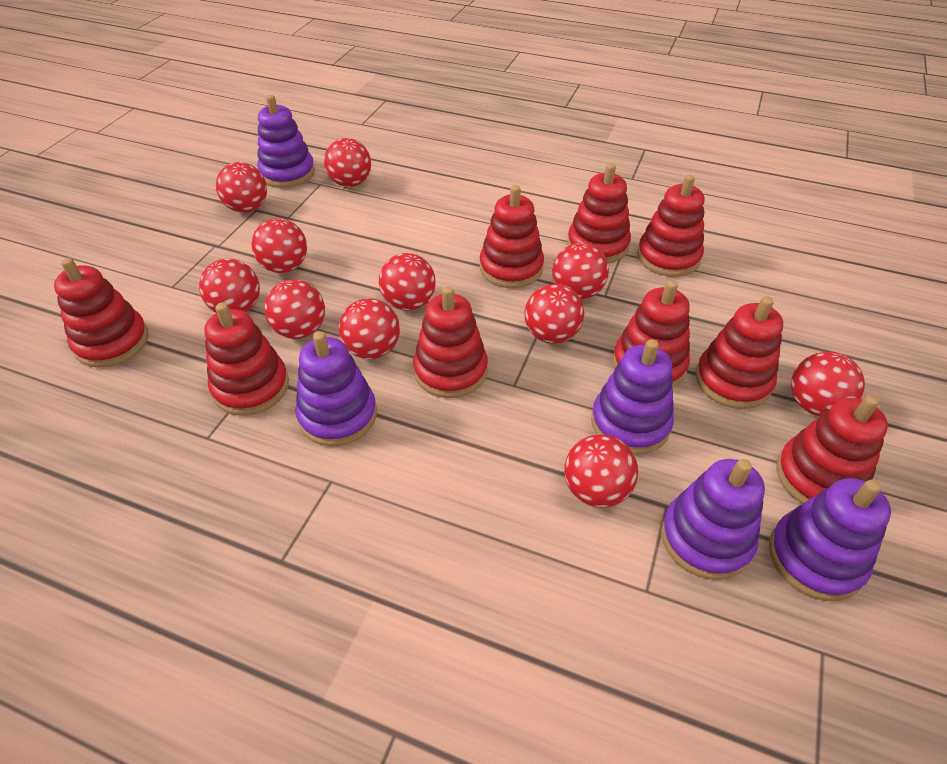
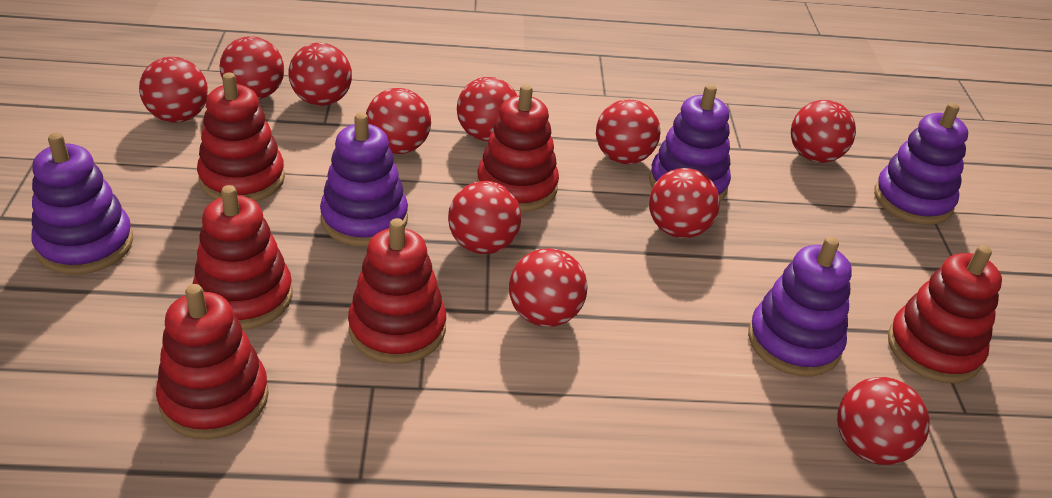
red stacking toy: [54,258,149,368] [204,303,289,416] [413,286,488,398] [480,185,544,288] [567,163,631,264] [613,280,690,388] [637,175,704,277] [695,296,783,409] [776,395,888,504] = 9 -> [156,284,269,440] [193,185,292,330] [197,72,285,202] [348,218,446,364] [477,84,559,212] [888,245,1002,383] = 6

